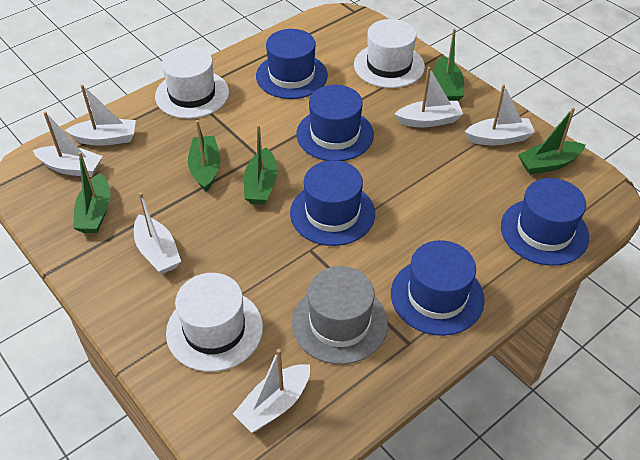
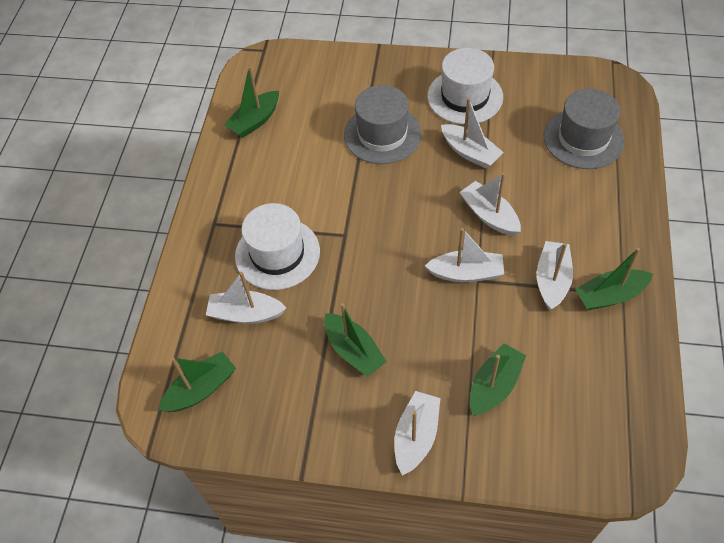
blue hat: [256,29,328,99] [290,160,375,246] [296,85,374,161] [391,240,485,336] [501,178,589,266] = 5 -> none = 0
grey hat: [292,266,388,364] = 1 -> [344,85,422,164] [544,89,625,169] = 2
white hat: [155,46,229,119] [166,273,263,372] [354,19,425,88] = 3 -> [235,203,320,290] [427,48,503,125] = 2

